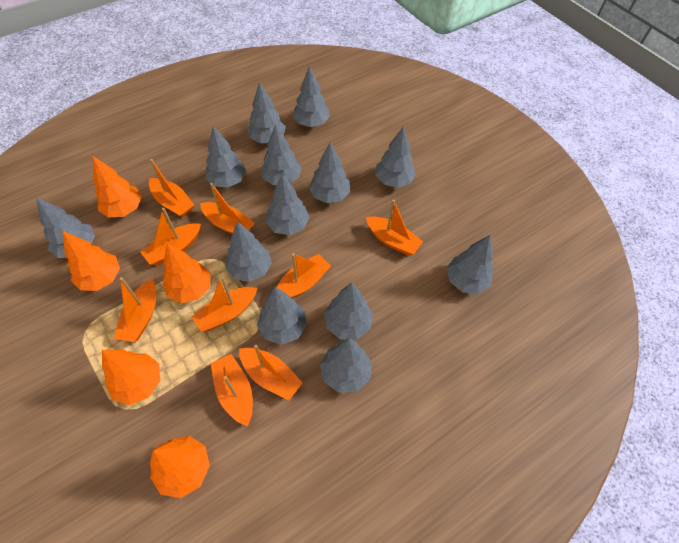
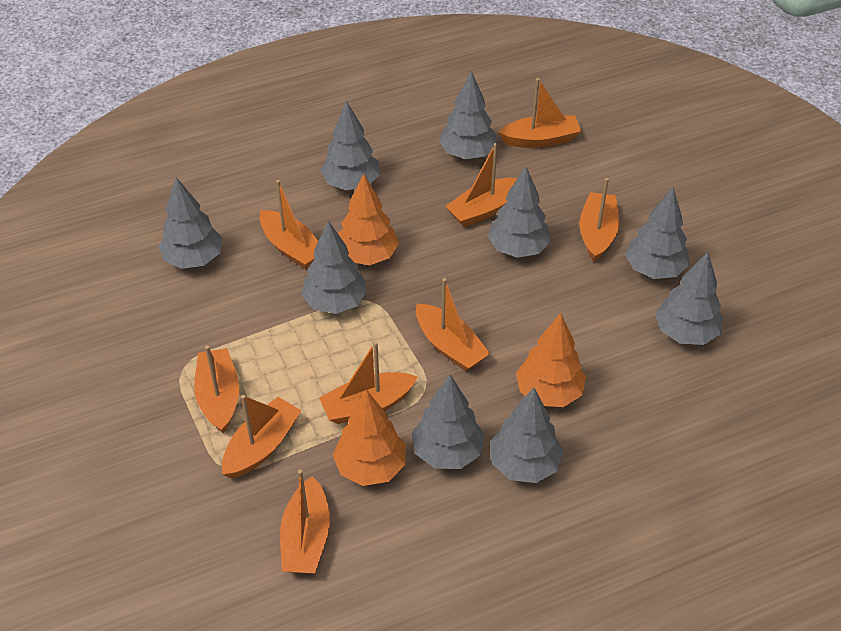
grey tree: [36,197,95,258] [205,126,246,188] [225,221,272,282] [247,82,286,143] [257,287,307,345] [261,124,302,185] [266,174,310,235] [292,66,330,127] [309,142,350,203] [320,338,372,393] [324,282,373,339] [375,126,416,188] [447,235,493,294] = 13 -> [159,177,222,269] [301,221,367,314] [320,101,380,190] [412,374,485,469] [439,71,497,159] [488,166,551,258] [490,388,563,483] [625,187,690,279] [655,252,723,345] = 9
orange tree: [62,231,120,291] [93,156,142,217] [102,350,160,405] [150,436,210,498] [163,243,211,304] = 5 -> [333,390,406,486] [338,173,399,265] [516,313,586,407] = 3

